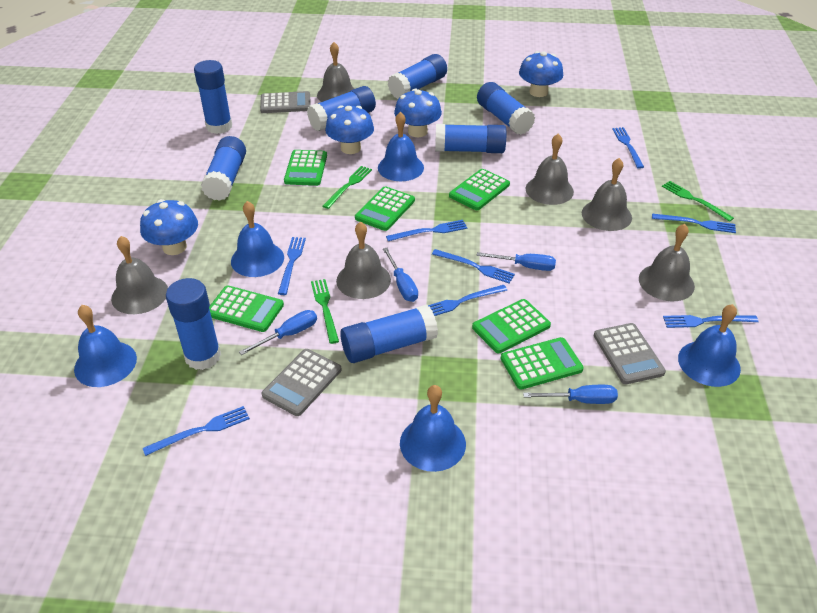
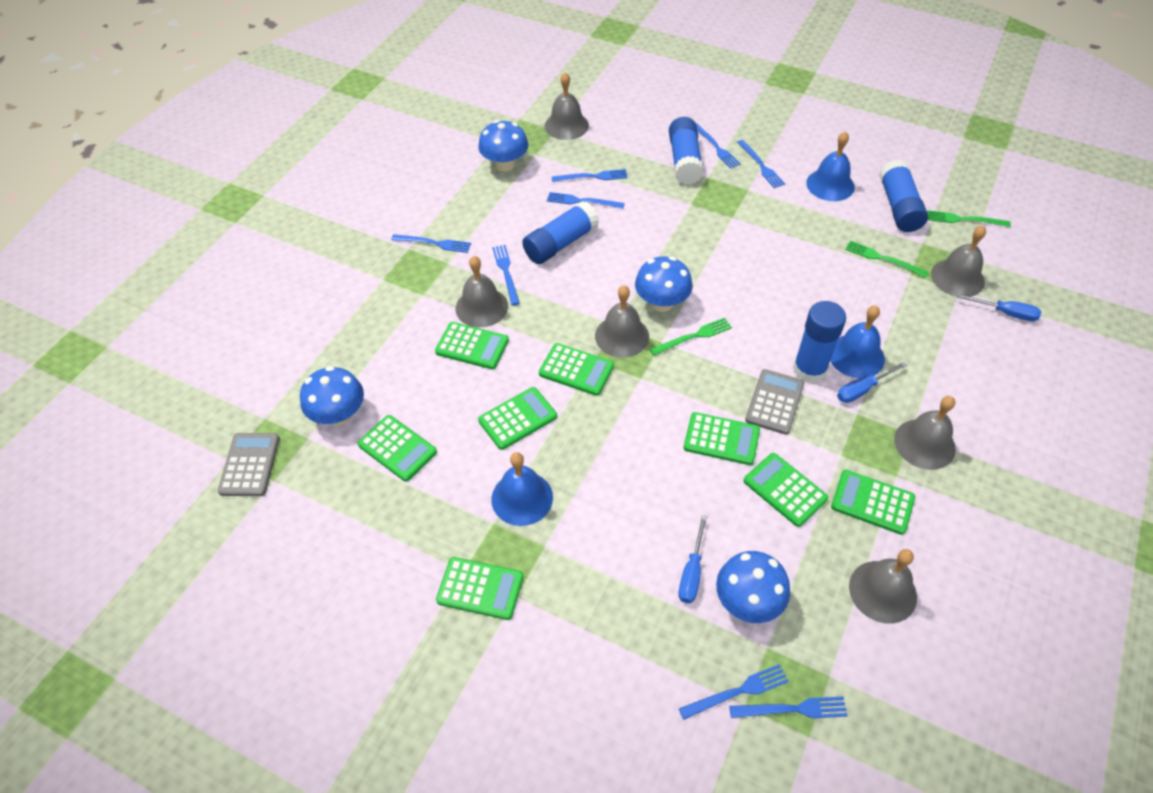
blue bell: [74,305,137,387] [231,201,284,277] [378,112,424,181] [400,385,466,472] [678,304,741,387] = 5 -> [491,452,553,526] [806,131,855,201] [830,305,885,378] = 3
blue glue stick: [166,278,221,370] [194,60,232,134] [201,136,246,201] [307,86,376,131] [340,305,438,363] [388,54,447,99] [435,124,506,153] [477,82,535,135] = 8 -> [522,201,599,264] [669,117,704,184] [793,301,846,383] [879,160,928,232] = 4
blue screwdriver: [239,310,317,355] [383,248,418,302] [477,252,556,271] [523,385,618,404] = 4 -> [678,515,707,603] [837,362,907,403] [957,294,1041,321] = 3
green calculator: [209,286,284,332] [284,150,327,186] [355,186,415,231] [449,169,510,210] [472,299,551,353] [501,337,584,390] = 6 -> [358,415,437,482] [435,322,509,369] [436,557,524,620] [478,387,557,450] [539,343,614,396] [684,412,760,465] [744,453,828,527] [831,470,915,535] = 8
grey calculator: [260,91,311,113] [262,349,342,416] [594,323,666,384] = 3 -> [218,433,280,496] [745,369,804,435] = 2

